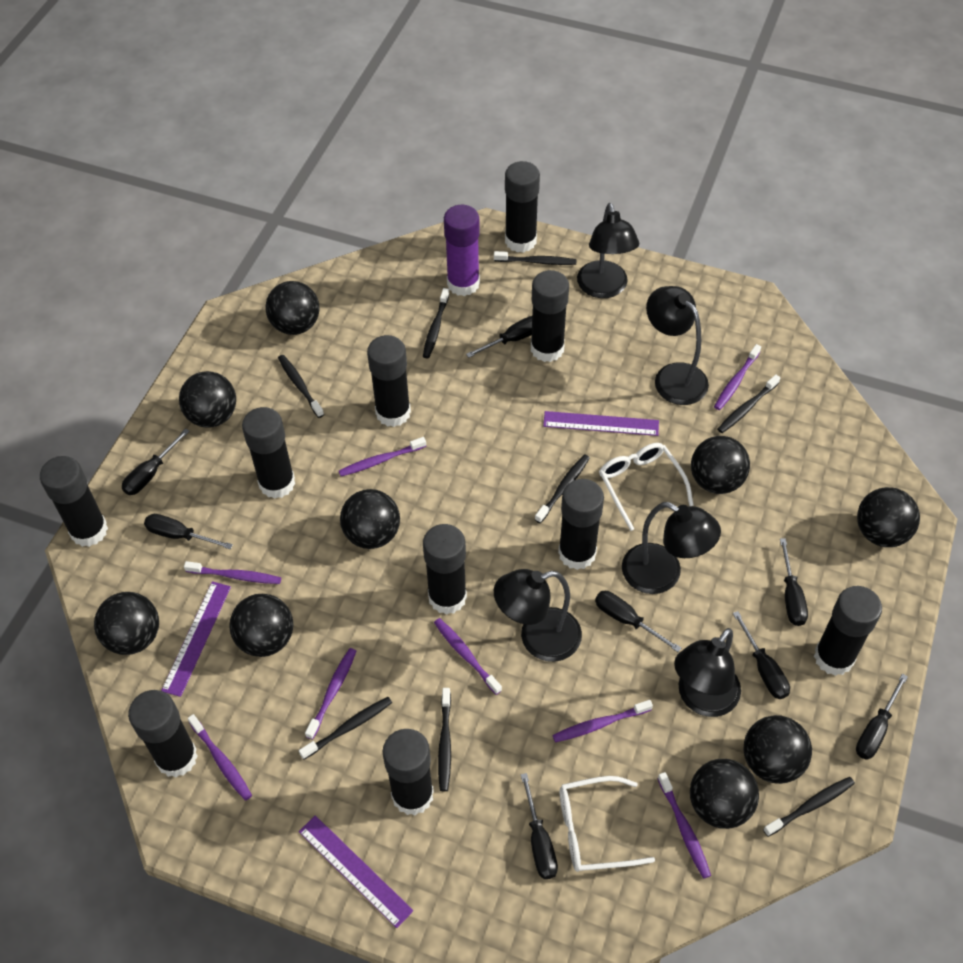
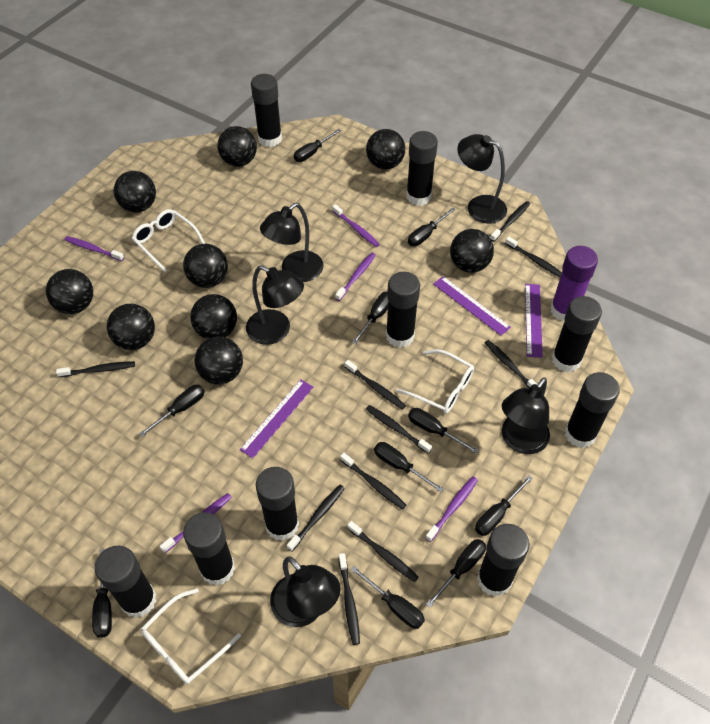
black glue stick: [40,456,108,547] [128,690,198,777] [242,407,295,499] [367,335,411,427] [383,729,434,815] [423,524,467,615] [505,161,540,253] [531,270,569,362] [558,479,604,570] [814,586,882,676] = 10 -> [95,546,156,618] [183,512,235,586] [251,74,282,147] [256,467,299,541] [386,272,420,348] [406,131,438,206] [477,524,529,597] [552,296,602,372] [565,372,620,448] = 9
black screwdriver: [122,428,190,495] [144,514,233,549] [466,316,532,358] [521,773,558,879] [595,591,681,652] [733,611,790,699] [780,538,808,626] [856,674,908,760] = 8 -> [92,549,112,638] [139,385,205,437] [294,129,341,162] [350,566,425,629] [352,292,388,344] [374,442,444,492] [408,208,456,246] [408,408,479,454] [426,539,486,608] [475,475,533,536] = 10
black toothbrush: [278,355,324,418] [299,697,392,760] [423,288,449,358] [438,688,451,791] [494,251,576,265] [535,454,590,523] [717,375,780,433] [763,777,855,837] = 8 -> [56,361,135,377] [287,485,345,552] [338,553,360,645] [340,453,406,510] [345,360,406,410] [347,521,419,582] [366,405,432,453] [485,340,537,388] [490,201,530,242] [505,237,562,277] = 10
purple toothbrush: [184,561,281,584] [188,714,252,801] [305,648,356,740] [339,437,426,476] [434,618,502,695] [553,700,653,742] [657,772,711,879] [714,344,761,410] = 8 -> [64,236,124,261] [159,493,232,553] [332,204,380,247] [335,253,376,301] [425,477,478,542] = 5
white glasses: [560,776,655,872] [599,443,694,531] = 2 -> [132,209,205,272] [141,589,241,684] [396,349,474,414] = 3

